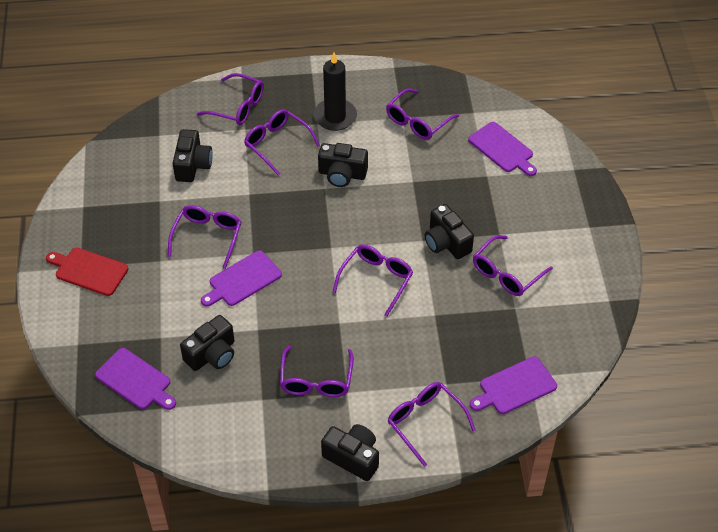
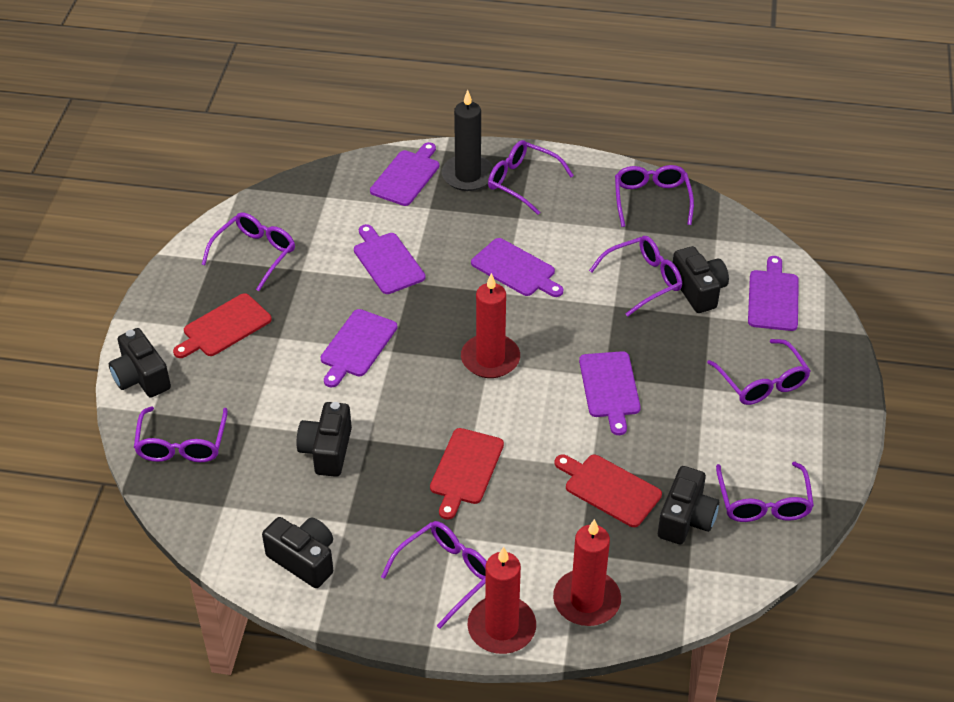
purple cutting board: [95,348,176,410] [201,250,282,307] [468,122,537,176] [470,357,557,414] = 4 -> [320,309,398,387] [354,224,425,294] [370,142,439,206] [471,238,563,297] [579,351,641,435] [748,256,799,331] = 6
red candle: none = 0 -> [461,273,520,378] [467,547,536,654] [553,519,621,626] = 3
red cutting board: [46,248,128,296] = 1 -> [173,293,272,358] [430,428,504,519] [555,454,662,527] = 3

